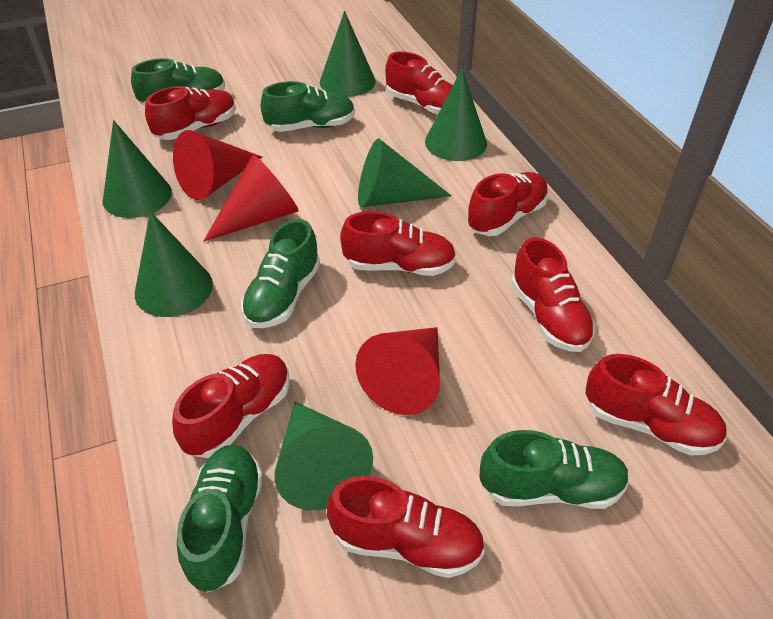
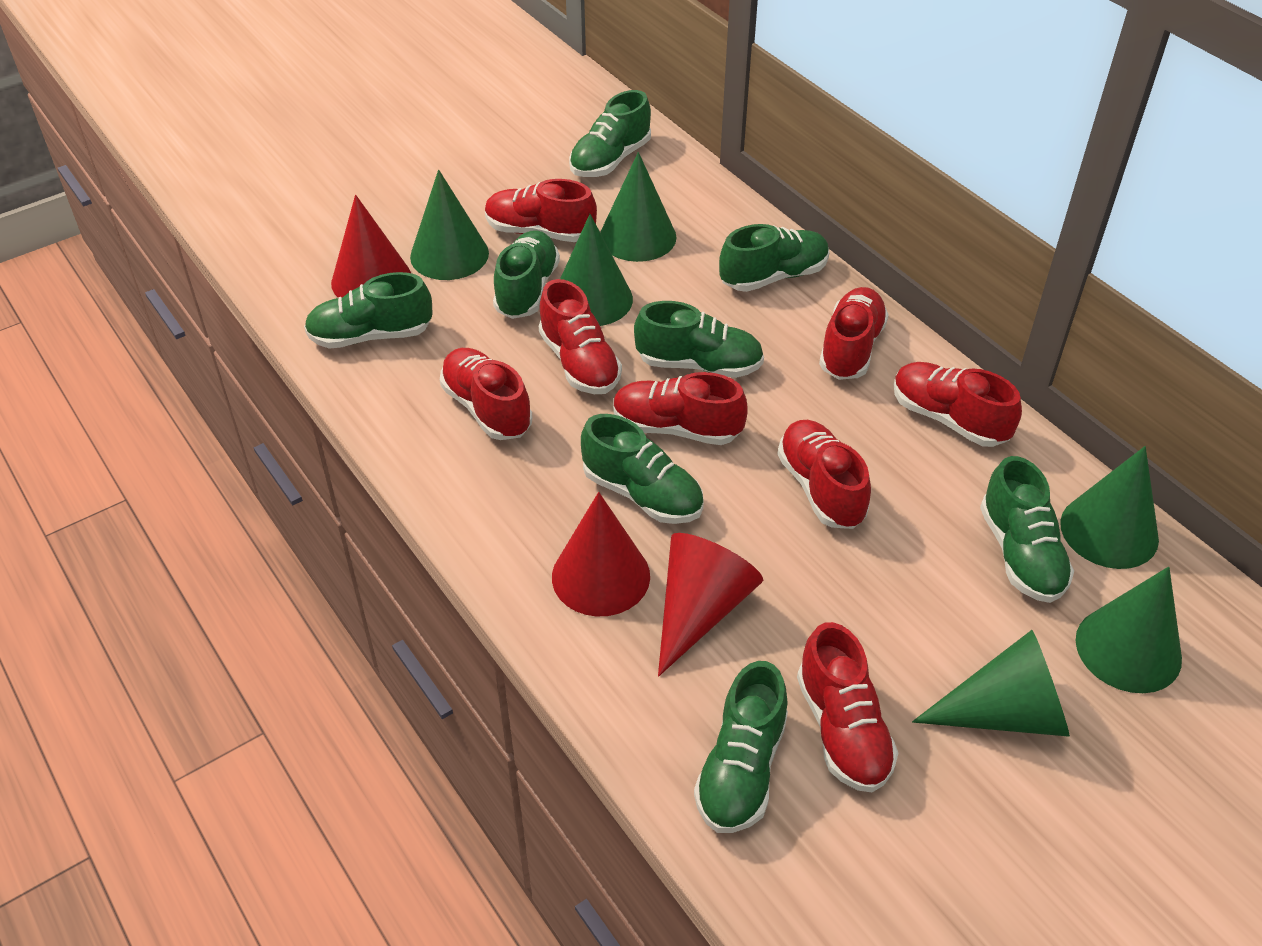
green shoe: [131,58,225,106] [177,444,263,593] [241,219,320,328] [261,81,355,132] [480,430,629,509] = 5 -> [304,272,433,349] [493,230,560,319] [569,90,651,177] [581,414,704,524] [634,301,764,378] [694,661,788,833] [719,224,829,292] [980,456,1074,603] = 8

